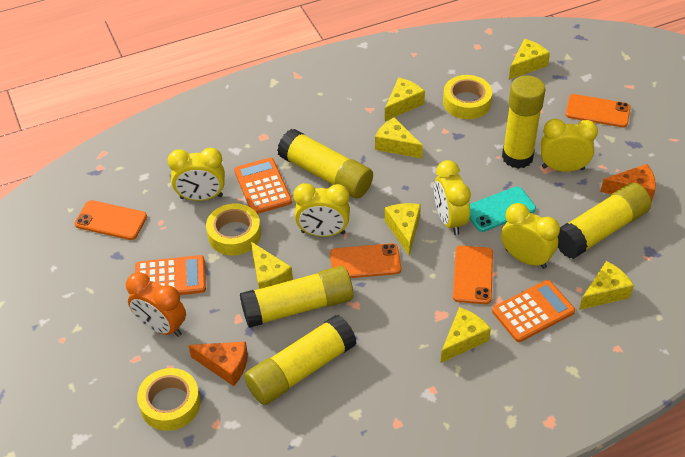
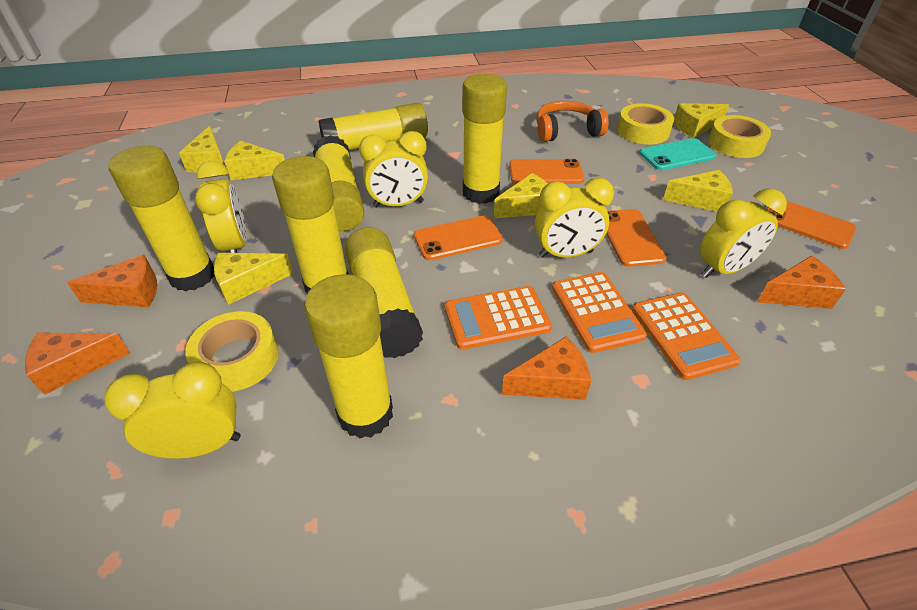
orange cheese: [188,342,248,386] [600,164,656,203] = 2 -> [25,332,131,395] [67,255,157,307] [502,336,591,400] [757,256,846,309] = 4
orange clock: [126,272,186,337] = 1 -> none = 0
orange headphones: none = 0 -> [536,101,609,142] = 1
yellow cheese: [251,242,293,289] [375,117,423,159] [384,203,421,255] [385,77,425,121] [441,307,491,363] [509,39,550,80] [579,261,634,310] = 7 -> [179,126,225,173] [214,253,293,305] [224,141,285,180] [494,173,548,218] [663,170,733,212] [674,103,729,138] = 6
yellow glue stick: [240,266,353,328] [244,315,356,405] [277,129,373,198] [502,75,545,169] [558,183,651,259] = 5 -> [109,146,215,292] [272,156,349,294] [304,274,393,438] [313,135,364,231] [319,103,428,150] [345,227,423,358] [462,74,507,204] = 7

